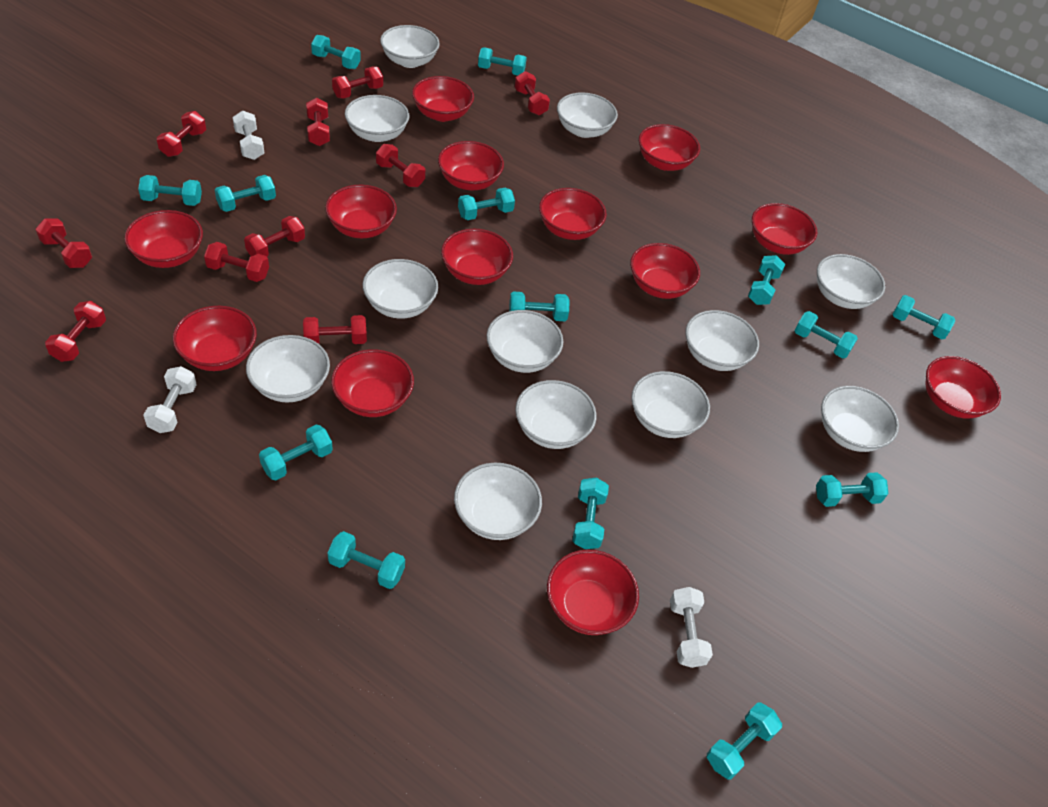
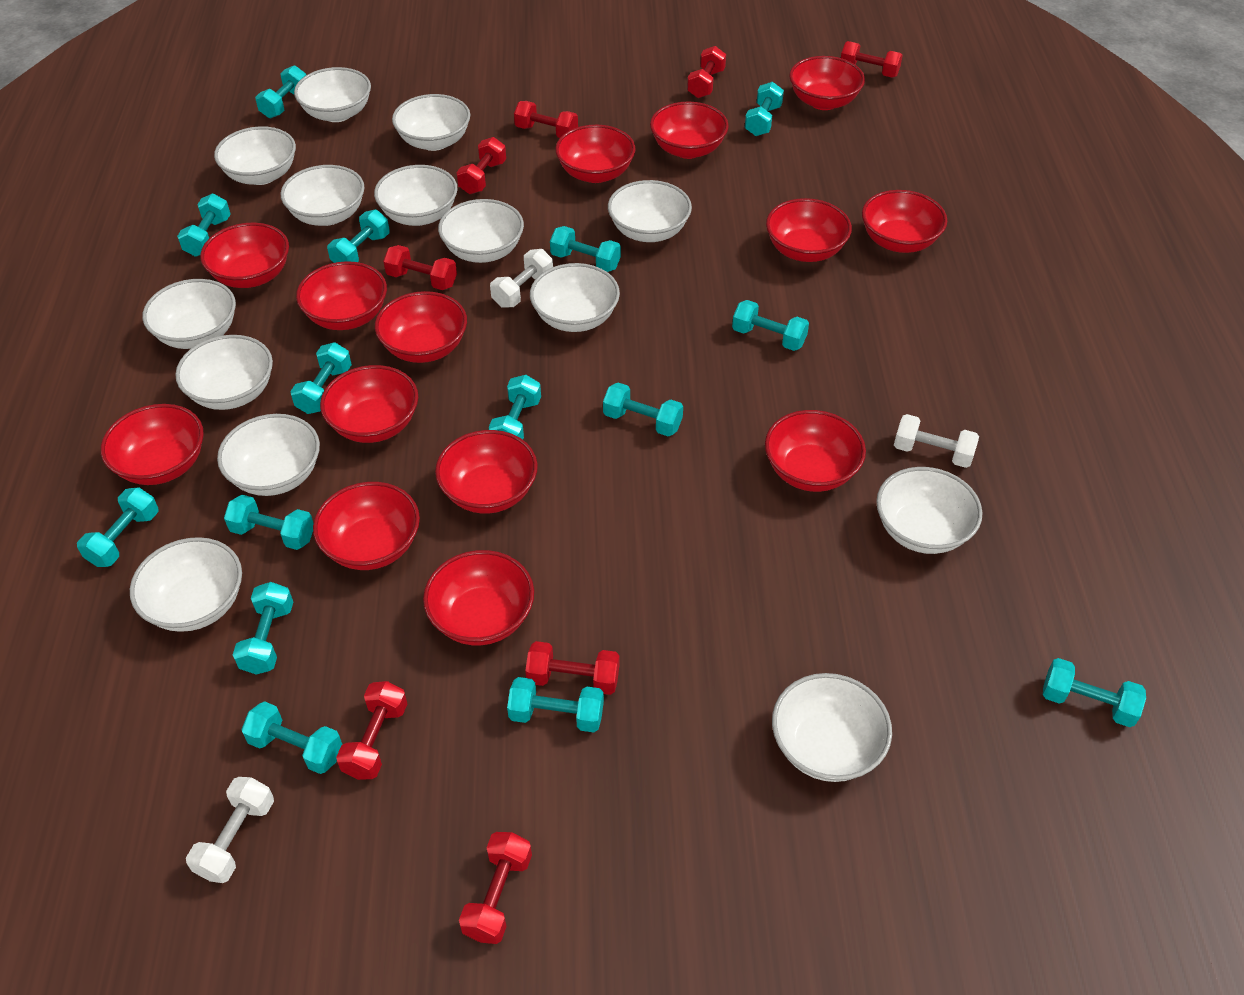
red bowl: [124,210,203,268] [173,306,257,371] [325,185,397,238] [331,349,414,417] [412,76,474,122] [438,141,504,190] [441,229,513,285] [539,188,607,240] [547,550,639,635] [630,243,700,299] [639,124,700,171] [752,203,817,255] [926,356,1001,419] = 13 -> [101,404,204,485] [200,223,289,288] [296,261,387,330] [313,482,420,570] [320,365,418,443] [375,291,467,363] [423,550,534,645] [435,430,538,514] [555,125,636,183] [650,102,729,159] [765,410,866,492] [766,198,852,262] [789,56,865,110] [862,190,947,253] = 14
red dumbbell: [35,219,92,268] [45,301,106,362] [157,111,206,157] [204,242,269,282] [244,216,305,257] [303,315,367,344] [306,98,330,146] [332,67,383,99] [376,144,425,187] [515,71,550,115] = 10 -> [336,681,407,780] [383,245,457,290] [456,137,506,194] [459,832,532,944] [514,101,578,138] [525,641,620,695] [687,46,726,98] [841,41,903,78] = 8
turquoise dumbbell: [138,175,202,206] [215,175,276,212] [259,425,333,480] [311,35,361,69] [328,531,405,589] [458,188,515,220] [478,47,527,75] [509,291,569,321] [572,478,609,549] [707,702,782,780] [748,255,785,305] [795,311,858,358] [816,472,889,507] [893,295,955,339] = 14 -> [77,487,159,567] [177,194,231,257] [224,495,314,550] [233,582,293,675] [241,701,343,774] [255,65,306,118] [290,342,352,414] [327,210,390,263] [489,375,541,440] [507,677,604,733] [550,226,621,272] [603,383,683,436] [732,300,809,351] [745,82,784,136] [1043,658,1146,727] = 15
white bowl: [246,335,330,402] [345,95,409,142] [363,259,438,319] [380,25,440,68] [454,463,542,540] [487,310,564,373] [515,380,597,449] [557,92,618,138] [631,371,710,438] [685,310,759,371] [817,254,885,309] [821,386,899,452] = 12 -> [130,537,242,632] [142,279,236,349] [175,335,273,410] [214,126,296,185] [217,414,320,496] [280,165,365,226] [294,67,371,122] [374,165,458,226] [392,94,470,151] [438,199,524,263] [530,263,620,332] [608,180,692,242] [772,673,892,782] [876,467,982,554] = 14

